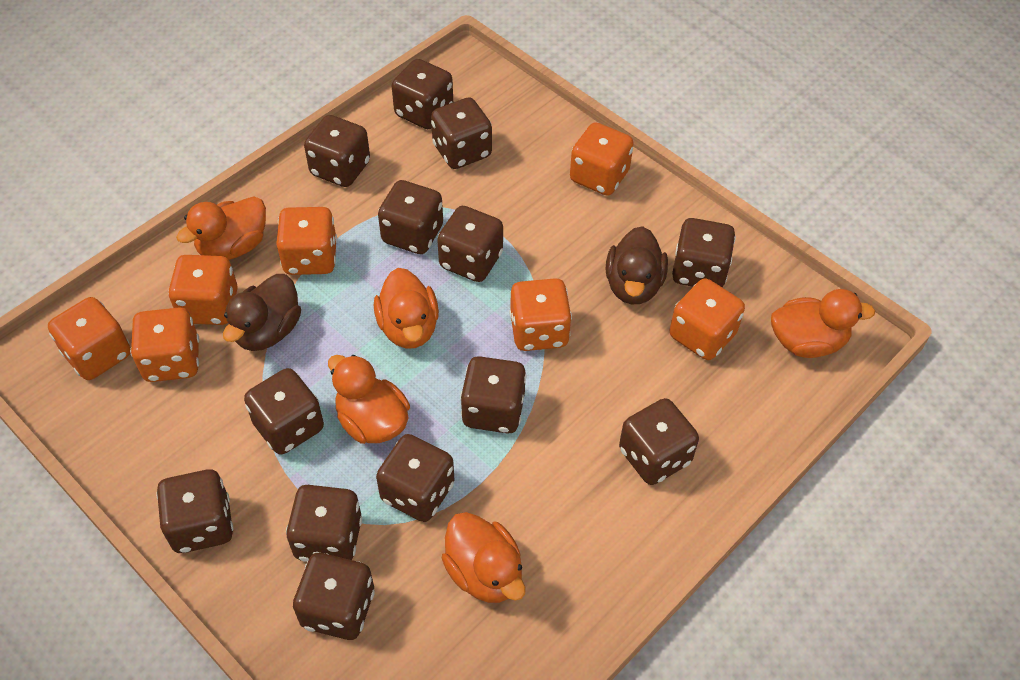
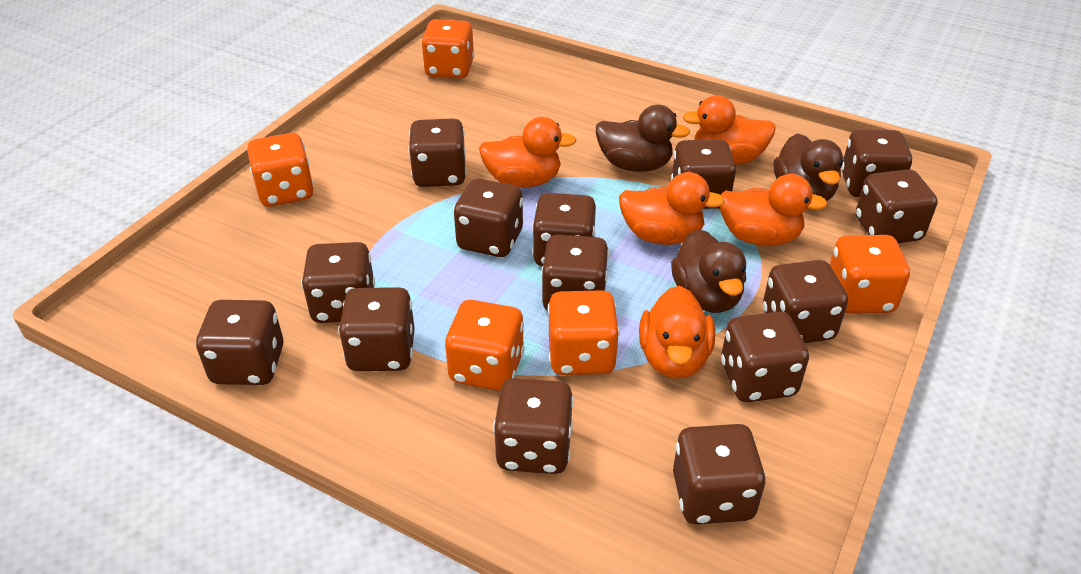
brown dice: [156,469,233,553] [244,368,324,455] [286,485,362,562] [293,553,375,640] [304,115,370,187] [376,434,455,522] [378,180,443,254] [392,59,453,129] [431,98,492,169] [437,206,503,282] [460,356,526,434] [619,398,699,485] [672,218,736,287] = 13 -> [196,300,283,385] [301,242,375,323] [338,287,415,371] [408,118,467,187] [454,178,523,257] [493,378,574,474] [532,193,596,266] [541,234,609,311] [671,139,736,209] [673,424,766,524] [721,312,809,402] [763,260,848,343] [841,129,912,197] [856,169,938,243] = 14
brown duck: [223,274,301,351] [606,226,668,304] = 2 -> [596,105,690,172] [671,229,746,313] [773,134,843,201] = 3
orange dice: [48,297,131,380] [130,307,199,382] [168,255,238,325] [276,207,337,275] [510,278,572,351] [570,122,634,196] [670,278,745,360] = 7 -> [247,133,314,207] [421,19,474,78] [445,300,525,391] [548,290,620,375] [830,235,910,314] = 5

